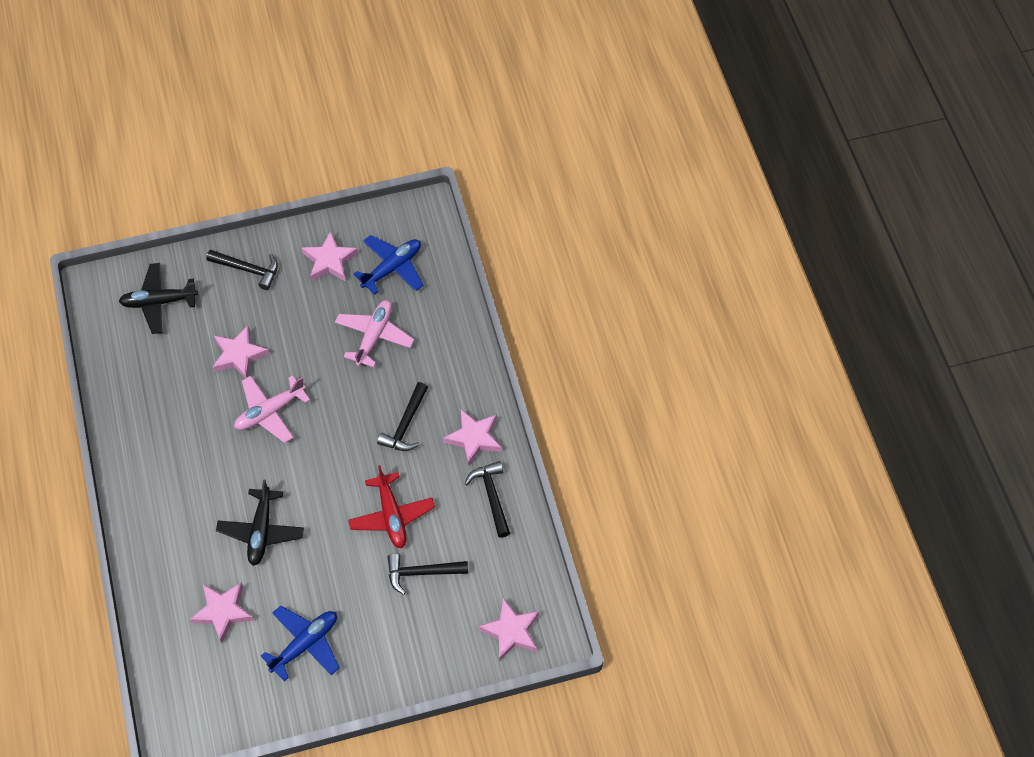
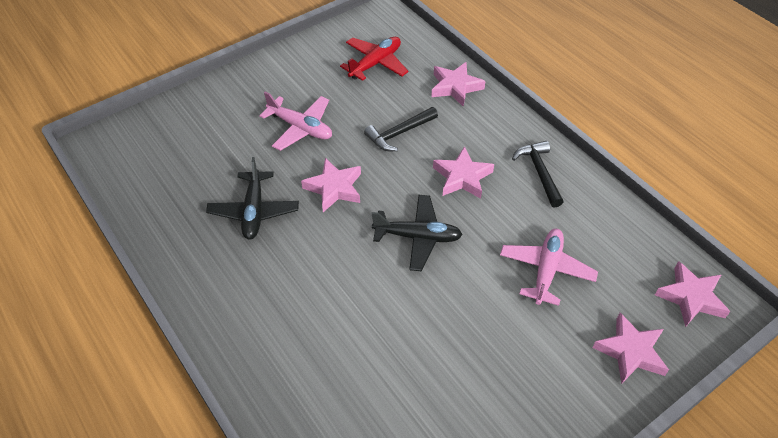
black hammer: [206,250,278,290] [377,382,428,451] [388,554,468,595] [464,461,510,538] = 4 -> [364,107,438,151] [512,141,564,207] = 2
blue plane: [261,606,340,681] [353,235,423,295] = 2 -> none = 0

